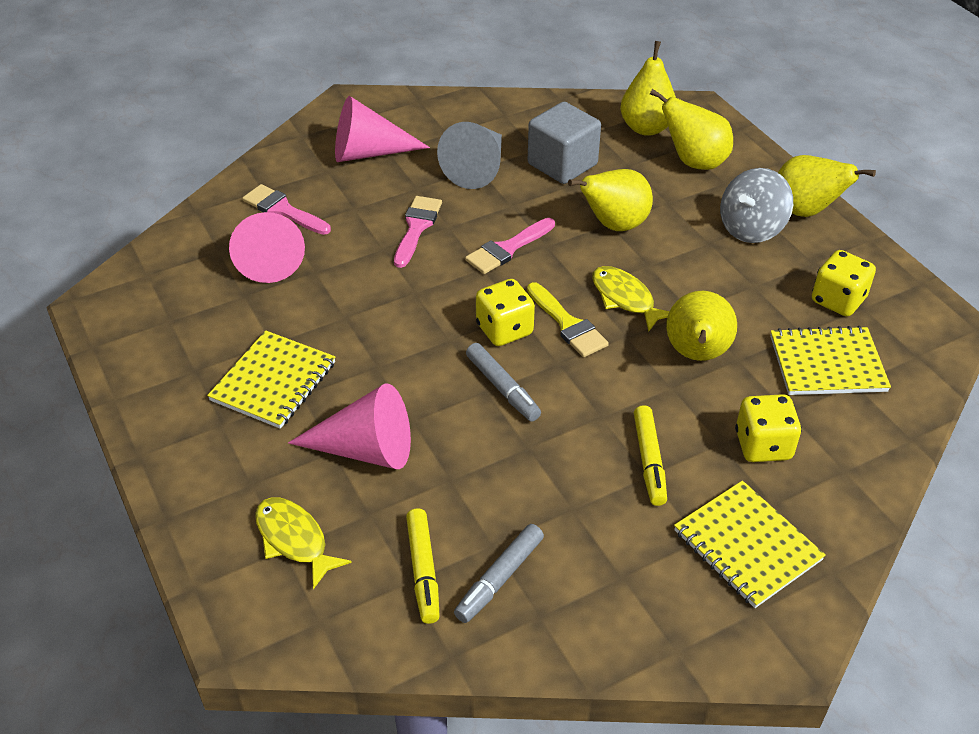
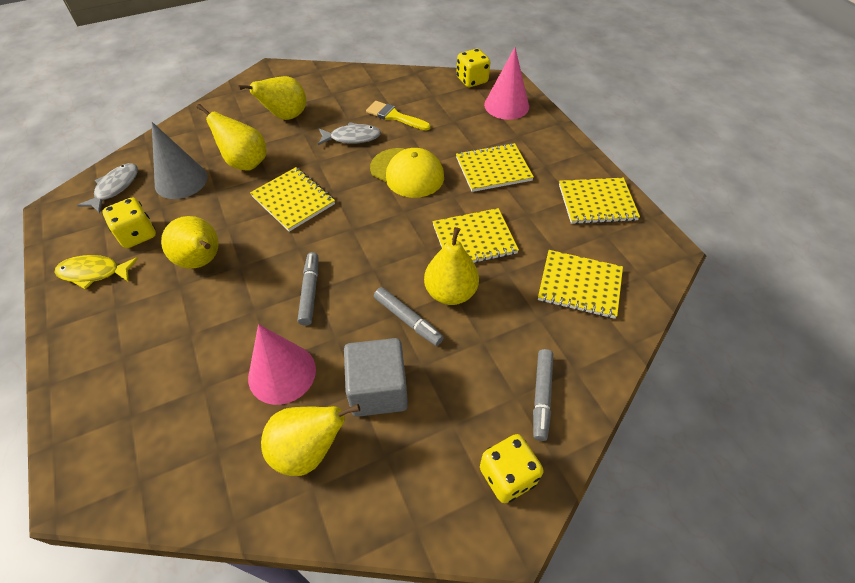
grey fish: none = 0 -> [77,163,138,213] [318,122,381,145] = 2
grey marker: [454,524,544,623] [466,343,541,421] = 2 -> [298,252,318,326] [374,287,444,346] [533,349,553,441] = 3
grey spinning top: [720,168,793,243] = 1 -> none = 0
pink brush: [242,184,331,235] [394,196,442,268] [465,218,555,274] = 3 -> none = 0
pink cone: [229,212,305,283] [288,383,411,469] [335,96,430,162] = 3 -> [248,324,316,405] [484,47,529,120] = 2
yellow cap: none = 0 -> [370,148,444,198] = 1
yellow fish: [255,497,352,589] [592,266,669,331] = 2 -> [55,255,138,290] = 1
yellow marker: [406,509,440,624] [634,405,667,506] = 2 -> none = 0
yellow notebook: [207,331,335,429] [674,481,826,608] [770,326,891,395] = 3 -> [250,167,335,232] [433,208,519,263] [456,143,534,192] [538,250,623,319] [559,178,640,224] = 5

